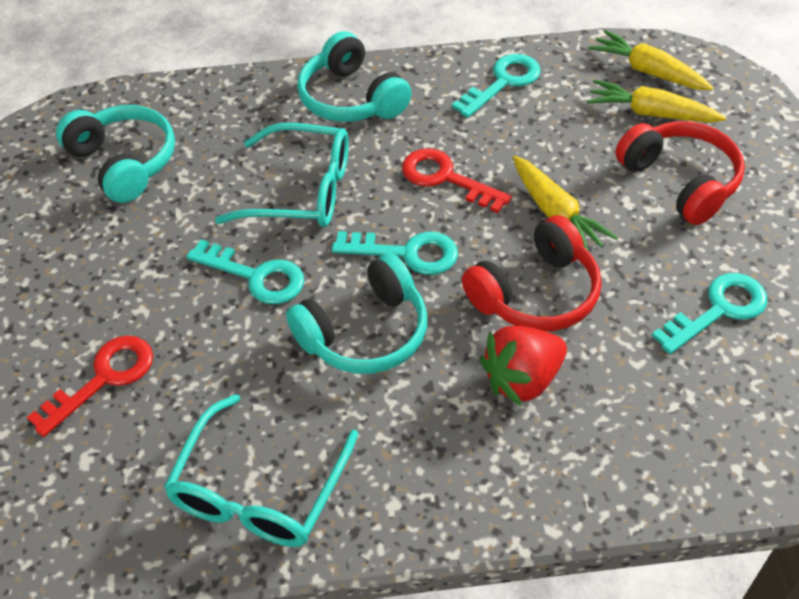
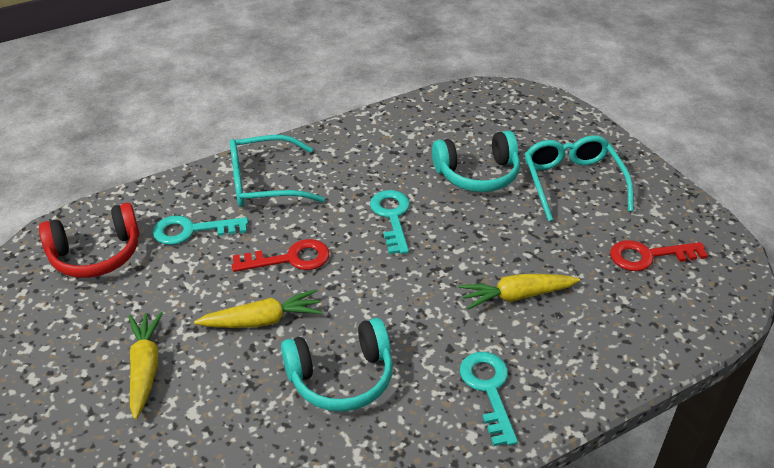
red headphones: [462,215,602,331] [615,121,745,225] = 2 -> [39,203,139,278] = 1
red strawberry: [480,326,567,406] = 1 -> none = 0
turquoise headphones: [56,105,175,203] [286,253,427,374] [297,31,412,122] = 3 -> [281,318,393,412] [432,131,520,192] = 2
turquoise key: [186,239,304,304] [332,231,458,275] [452,54,541,118] [652,273,767,354] = 4 -> [153,215,248,245] [370,190,410,254] [460,352,518,446] = 3

